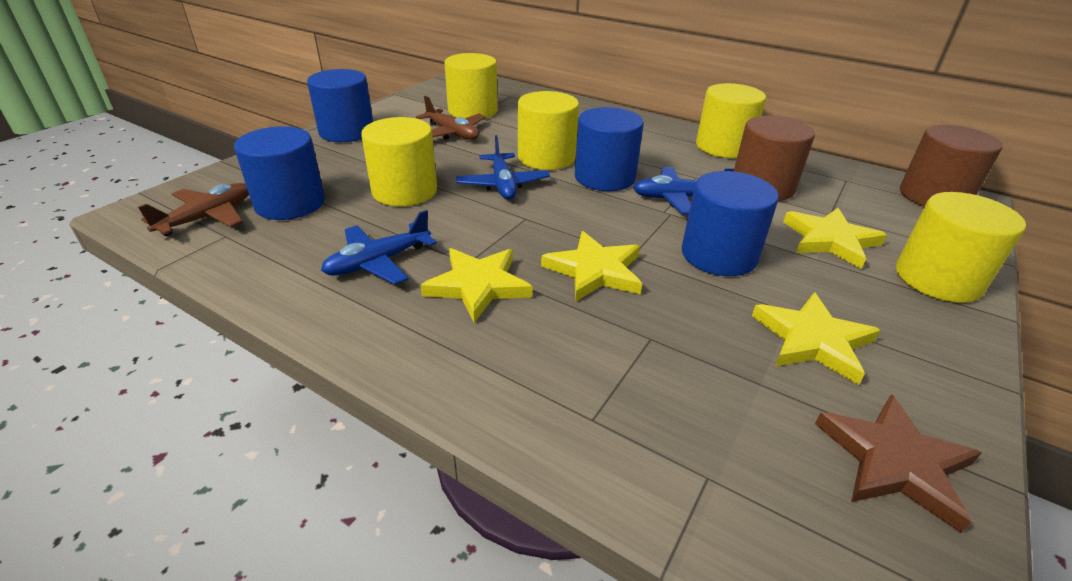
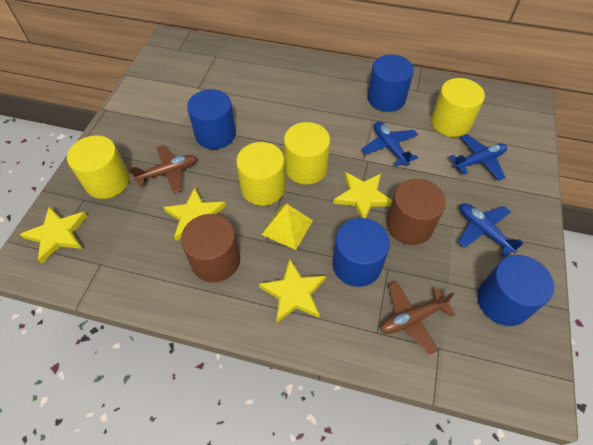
brown star: [815,394,982,533] = 1 -> none = 0
yellow cylinder: [361,117,437,206] [444,53,498,119] [518,91,579,170] [696,83,766,158] [896,192,1026,303] = 5 -> [67,135,130,199] [236,142,285,206] [284,122,330,185] [431,78,485,137] = 4
yellow pyramid: none = 0 -> [262,204,313,250] = 1

